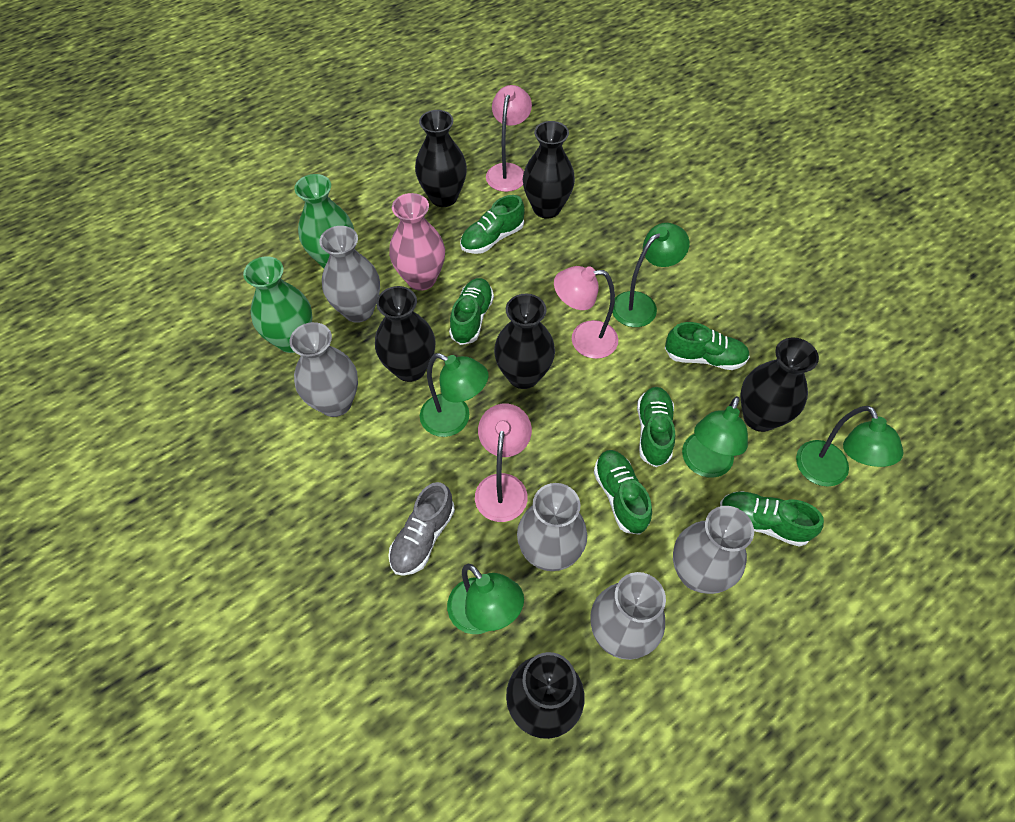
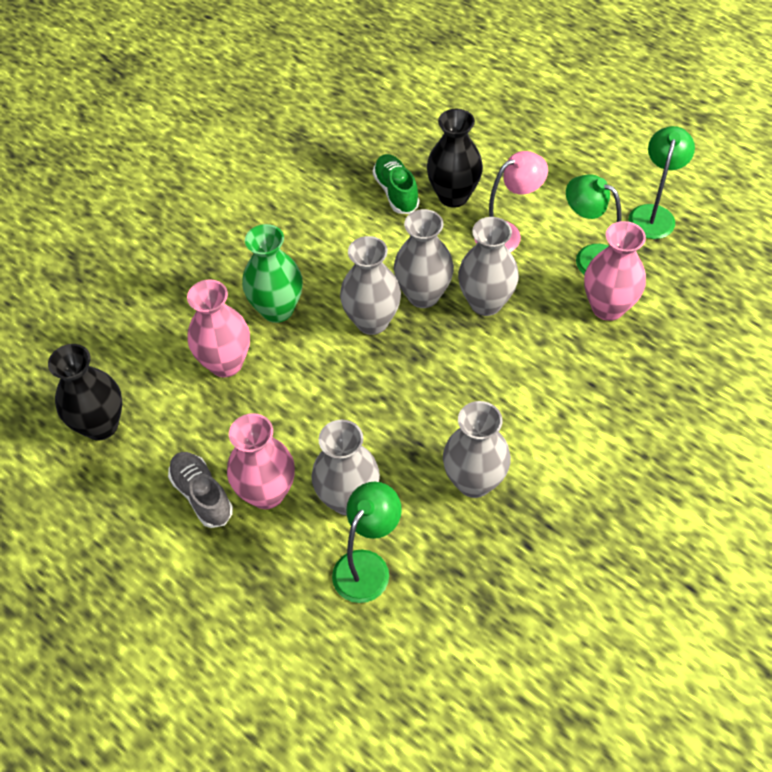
black vase: [375,286,436,382] [415,110,467,207] [494,294,555,389] [506,652,585,739] [523,121,575,219] [740,338,819,432] = 6 -> [48,344,122,441] [427,109,483,208] = 2
green lamp: [420,353,488,437] [447,564,524,634] [612,223,690,327] [682,396,748,478] [796,406,904,487] = 5 -> [332,482,402,603] [566,174,622,275] [628,126,695,239] = 3
green shoe: [449,278,494,345] [460,195,524,254] [594,450,652,535] [637,387,675,467] [665,322,750,370] [720,491,824,547] = 6 -> [373,154,420,214] = 1
green vase: [243,256,313,353] [294,174,354,268] = 2 -> [242,224,303,323] = 1
pink lamp: [475,404,532,522] [486,85,532,192] [554,266,618,359] = 3 -> [474,151,548,252] = 1
pink vase: [389,193,445,291] = 1 -> [187,279,250,377] [227,413,295,509] [584,221,646,321] = 3

